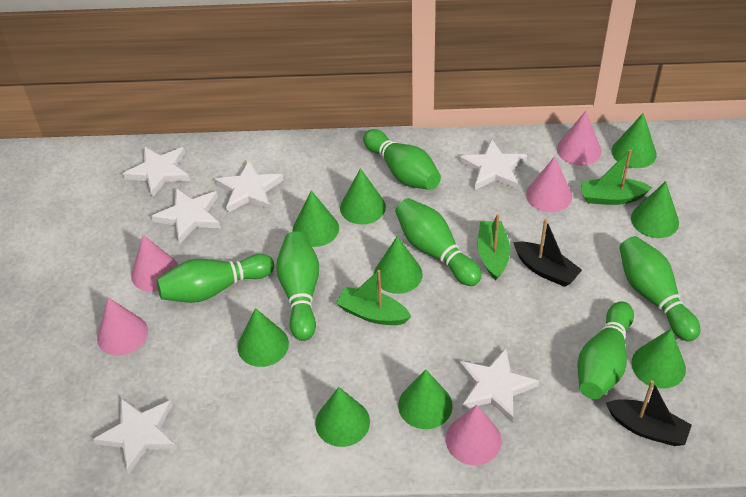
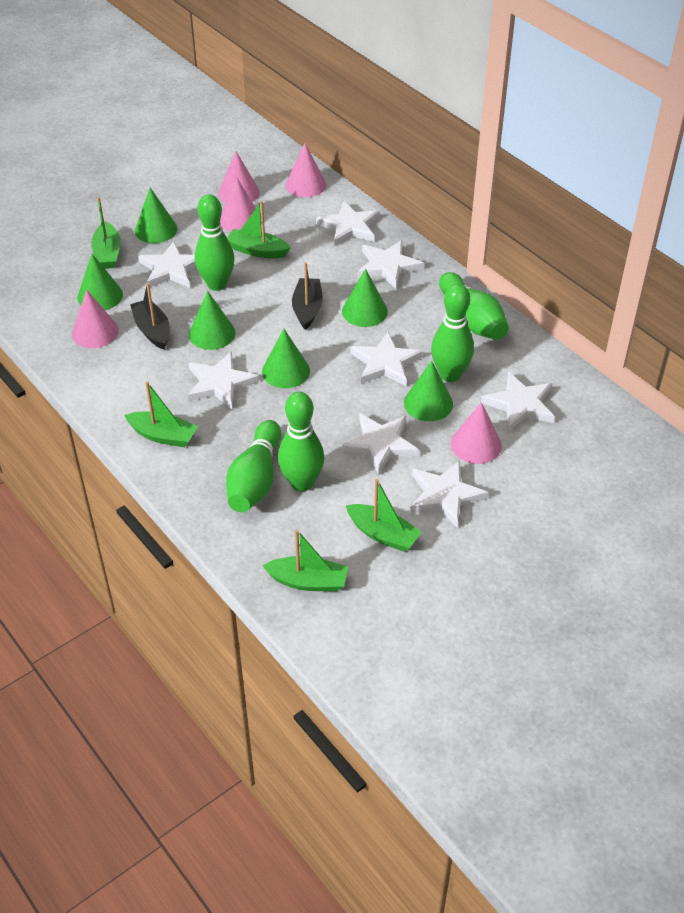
green boat: [336,270,411,325] [478,214,510,280] [581,149,652,205] = 3 -> [91,197,121,269] [124,381,198,447] [227,201,291,258] [263,529,348,592] [346,479,422,552] = 5
green bowling pin: [157,254,274,303] [276,231,319,341] [363,129,441,190] [395,198,482,286] [577,301,634,399] [619,236,700,341] = 6 -> [195,194,234,291] [226,420,281,512] [278,392,324,492] [431,284,474,382] [439,272,509,340] = 5
green cone: [238,308,289,367] [293,190,339,247] [315,387,370,447] [340,168,386,224] [374,236,423,294] [398,369,453,429] [612,113,657,168] [631,181,679,238] [632,329,686,389] = 9 -> [77,254,123,310] [135,188,178,243] [189,291,236,350] [262,329,310,388] [342,269,388,327] [404,361,453,421] = 6
white star: [93,398,177,474] [123,147,190,198] [151,188,221,244] [215,160,284,213] [459,139,527,190] [459,348,539,422] = 6 -> [138,241,196,288] [187,351,259,409] [316,201,380,246] [341,413,419,475] [350,332,423,386] [358,240,424,289] [410,460,488,528] [481,372,555,431] = 8

